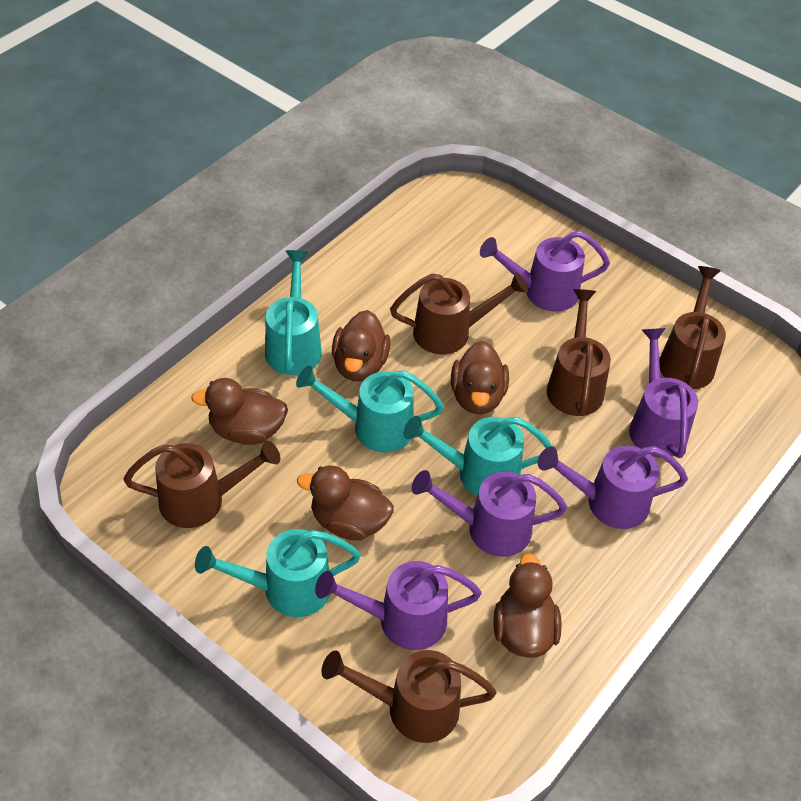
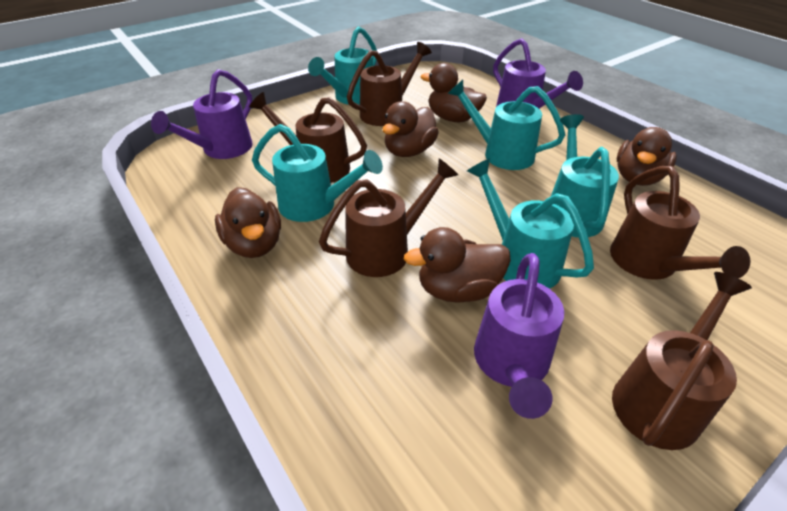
purple watering can: [315,561,482,650] [412,470,567,557] [480,231,610,312] [538,445,688,529] [629,328,698,458] = 5 -> [151,69,253,159] [474,253,564,419] [493,38,583,109] = 3
turquoise watering can: [195,529,361,617] [265,250,322,375] [296,366,444,452] [404,416,552,496] = 4 -> [252,124,383,222] [308,26,377,105] [447,79,565,170] [467,158,594,289] [551,114,619,237] = 5

